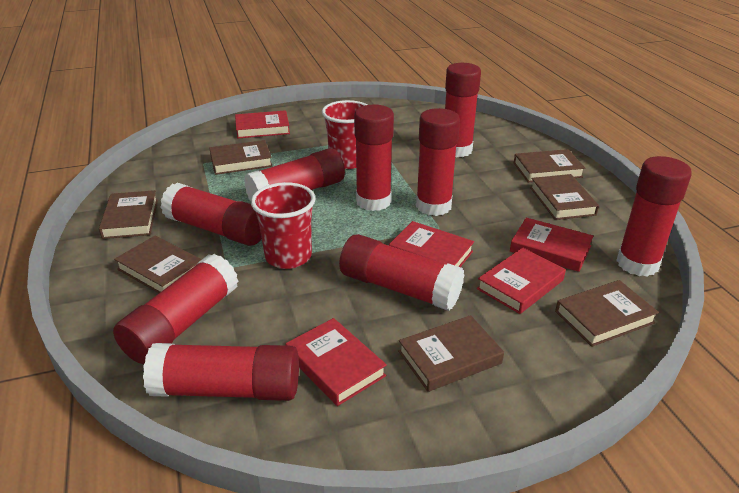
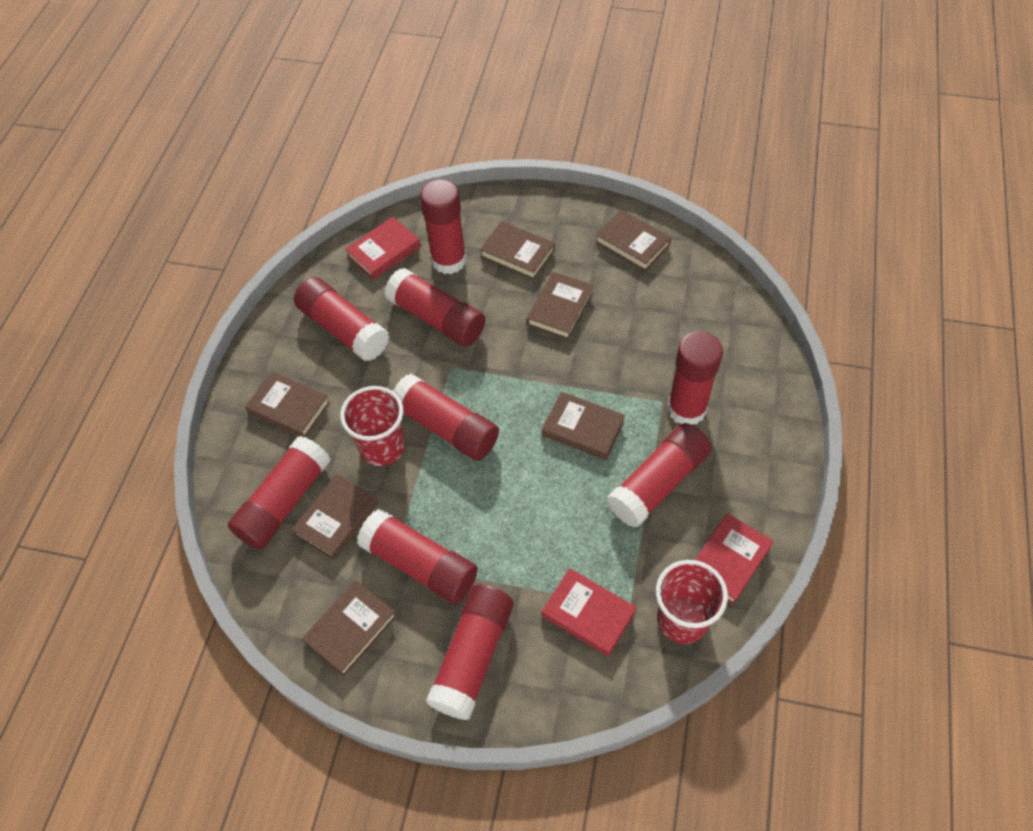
red book: [235,110,290,139] [286,318,387,406] [389,221,474,267] [477,248,566,314] [510,218,593,272] = 5 -> [345,217,421,280] [541,568,637,657] [695,513,774,605] = 3

